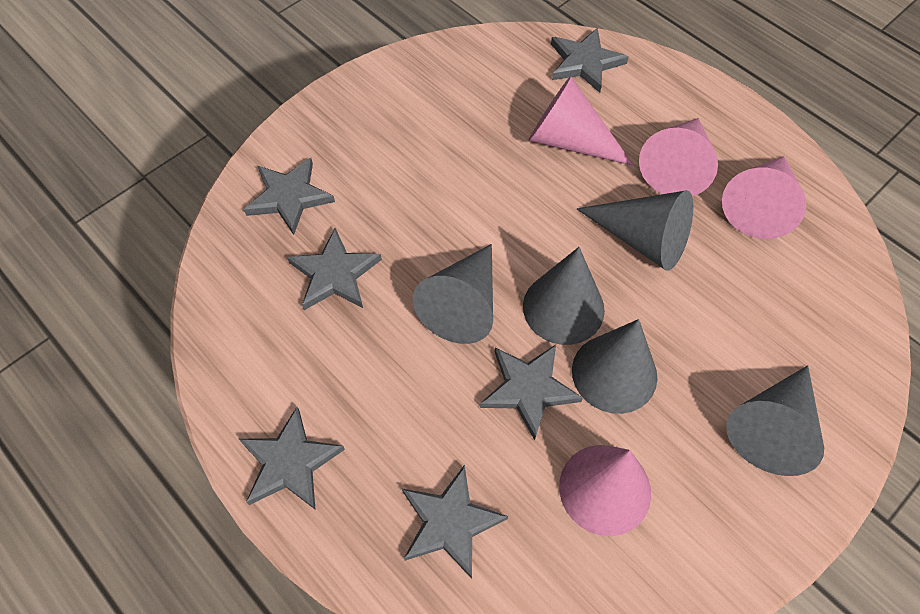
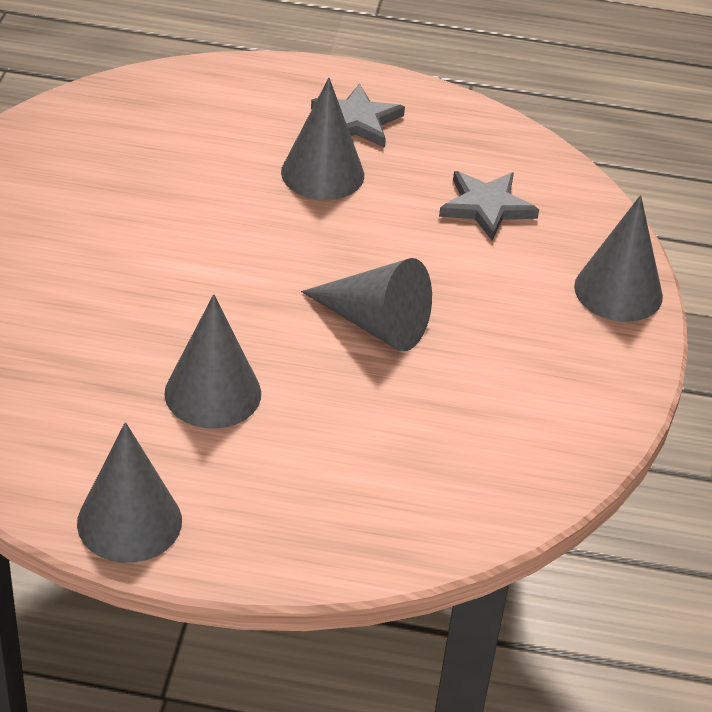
grey star: [239,407,345,510] [244,158,335,235] [287,228,382,310] [402,465,508,579] [480,344,583,440] [551,28,629,92] = 6 -> [311,84,405,148] [439,171,539,240] = 2
pink cone: [528,76,634,166] [559,445,651,536] [639,118,718,196] [722,156,806,239] = 4 -> none = 0

